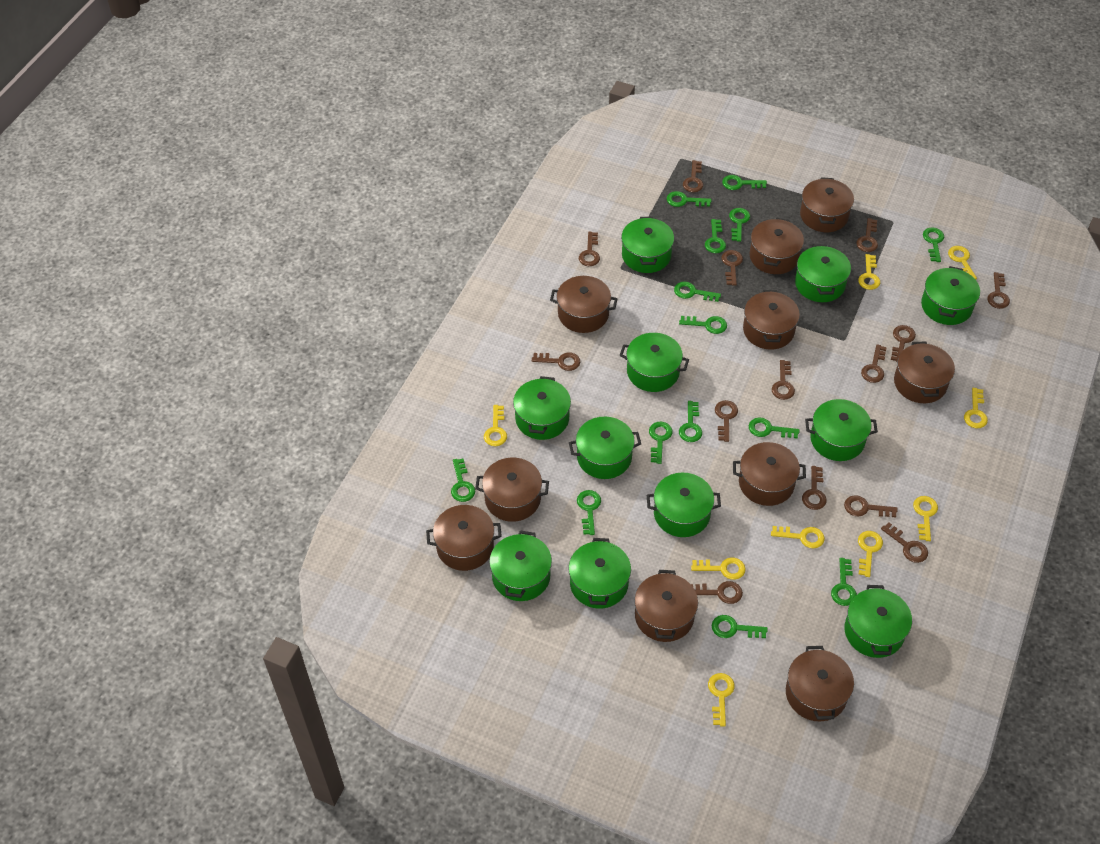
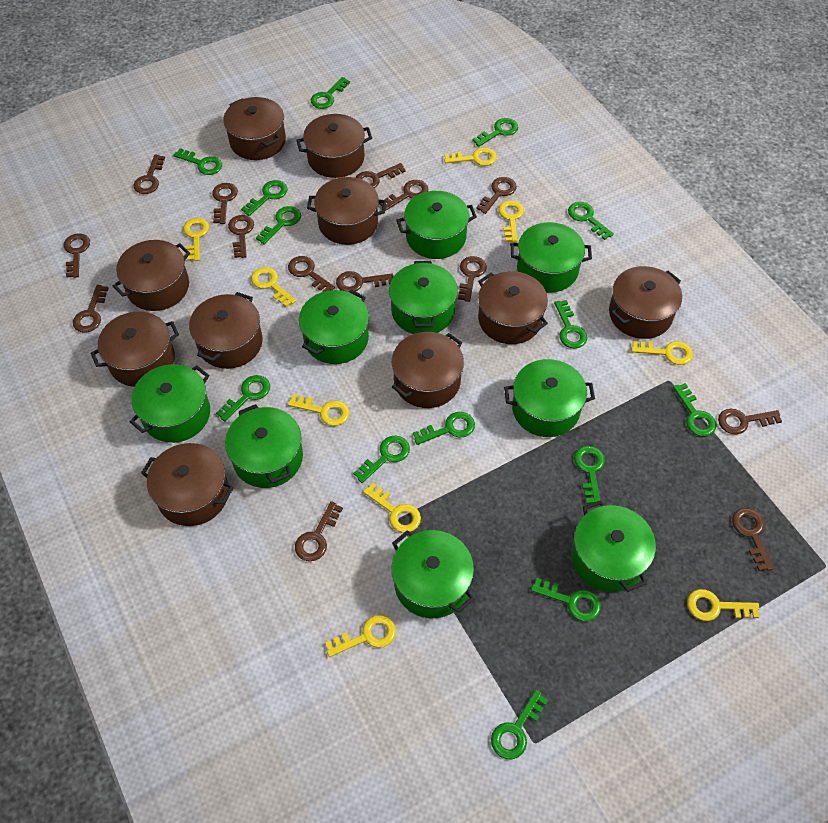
green pot: [489,531,552,601] [513,376,571,440] [568,538,631,609] [569,417,641,479] [620,333,689,392] [621,217,674,273] [647,473,721,537] [795,245,851,302] [805,399,878,461] [844,585,912,658] [921,266,980,325] = 11 -> [130,364,210,443] [225,404,303,488] [299,289,369,364] [389,261,458,334] [392,530,474,619] [396,191,477,259] [504,359,595,437] [510,222,592,293] [571,500,656,592] = 9

